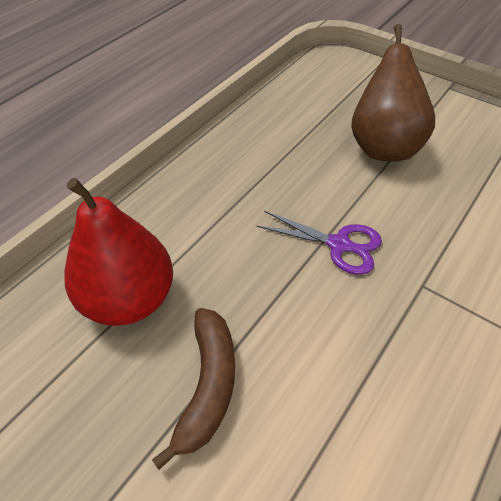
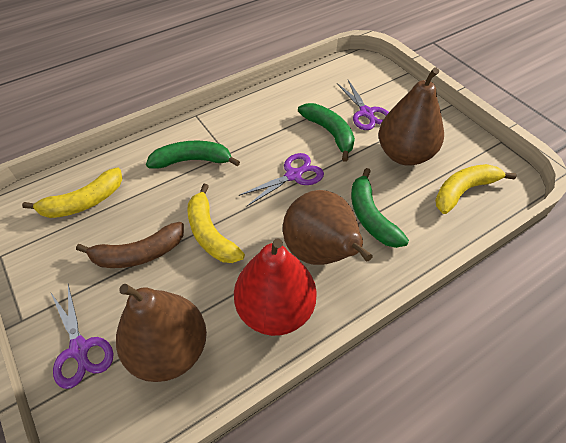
brown pear: [351,24,435,161] = 1 -> [116,284,207,382] [283,190,373,265] [378,68,444,166] = 3
green banana: none = 0 -> [146,141,240,169] [298,103,355,162] [351,168,409,248] = 3
purple scissors: [257,211,382,275] = 1 -> [51,284,114,389] [238,153,324,206] [337,80,389,130] = 3
yellow banana: none = 0 -> [22,168,122,218] [187,184,245,263] [435,164,516,214] = 3

